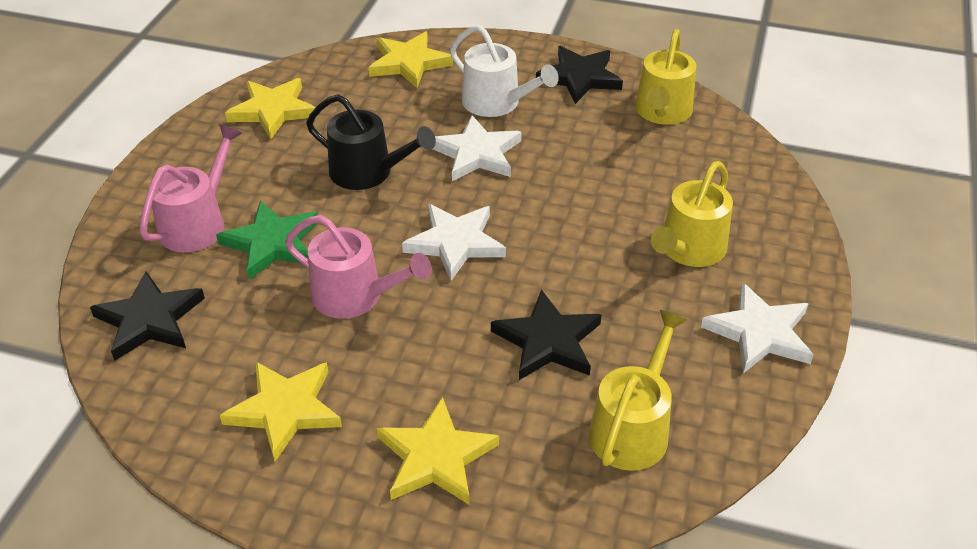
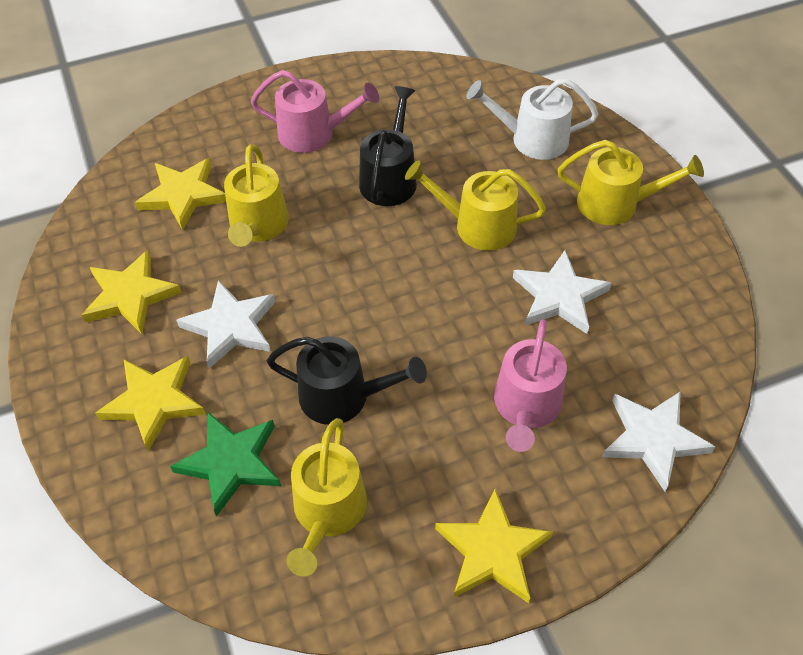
black star: [90,271,205,361] [491,289,601,380] [536,46,623,104] = 3 -> none = 0
black watering can: [306,94,436,190] = 1 -> [267,336,427,425] [359,86,417,206] = 2
yellow watering can: [589,310,687,471] [635,29,696,125] [651,161,733,267] = 3 -> [224,144,289,247] [286,418,367,576] [405,160,546,251] [558,140,704,225] = 4

